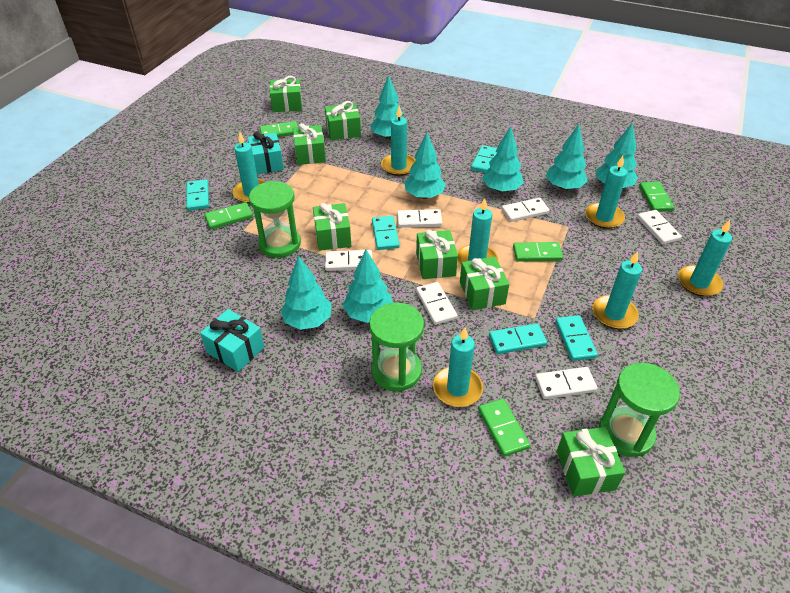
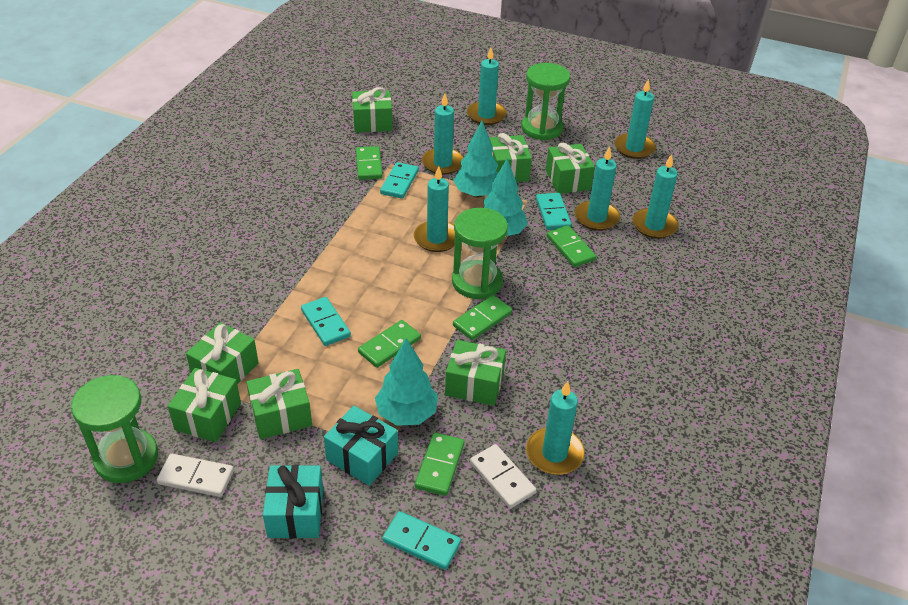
turquoise domino: [186,179,209,210] [372,216,400,250] [471,145,497,173] [489,323,547,354] [555,315,598,361] = 5 -> [301,297,351,346] [380,162,419,199] [382,511,461,570] [536,193,571,230] = 4
turquoise tree: [281,256,331,330] [343,250,393,323] [370,75,403,139] [404,133,446,199] [482,126,524,193] [546,124,588,190] [596,123,638,188] = 7 -> [375,338,438,426] [453,121,498,198] [483,158,528,236] = 3
white domino: [325,250,372,271] [397,209,442,228] [416,282,458,325] [502,198,550,222] [535,367,598,399] [637,210,682,245] = 6 -> [157,454,234,497] [470,444,536,509] = 2

